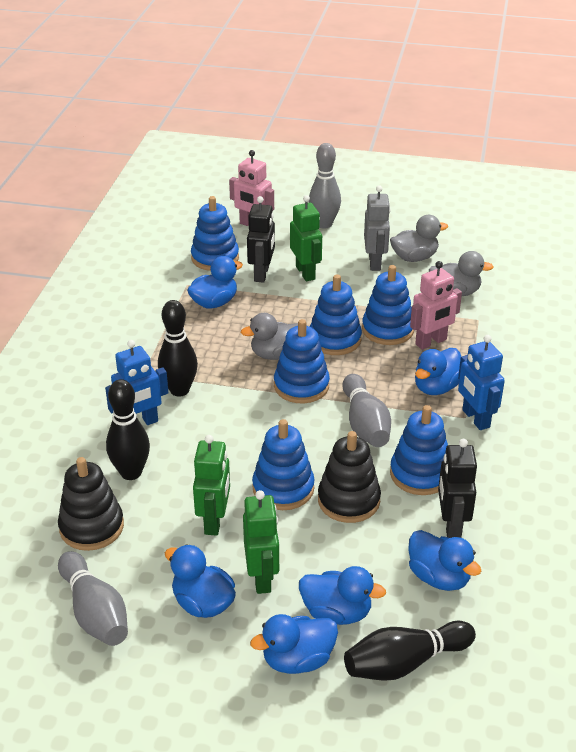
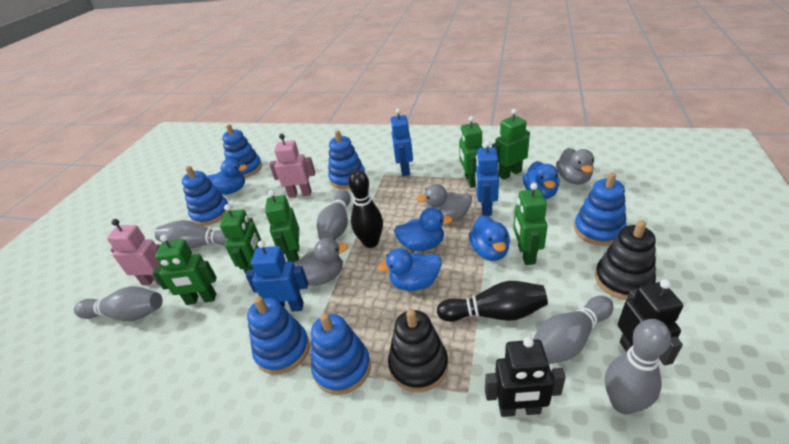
black bowling pin: [106,379,150,480] [158,300,198,397] [344,620,476,681] = 3 -> [348,170,383,248] [437,281,548,322] = 2
blue duck: [165,544,236,618] [187,256,243,309] [250,614,338,674] [299,566,386,625] [408,530,481,591] [415,348,461,395] = 6 -> [206,159,248,195] [377,248,441,291] [394,208,453,251] [469,215,510,261] [523,161,560,199] = 5
blue robot: [105,340,168,425] [458,335,505,430] = 2 -> [246,241,308,312] [390,108,413,176] [475,140,499,216] = 3
green robot: [193,435,230,536] [243,490,279,594] [290,195,322,281] = 3 -> [152,235,217,305] [220,204,262,274] [265,190,299,262] [459,116,483,188] [492,109,530,180] [513,183,548,265] = 6
grey bowling pin: [58,551,128,646] [309,143,341,229] [342,374,391,447] = 3 -> [74,286,163,321] [155,220,227,249] [317,190,351,240] [533,296,614,364] [605,319,671,414] = 5
grey robot: [364,185,391,271] = 1 -> none = 0

